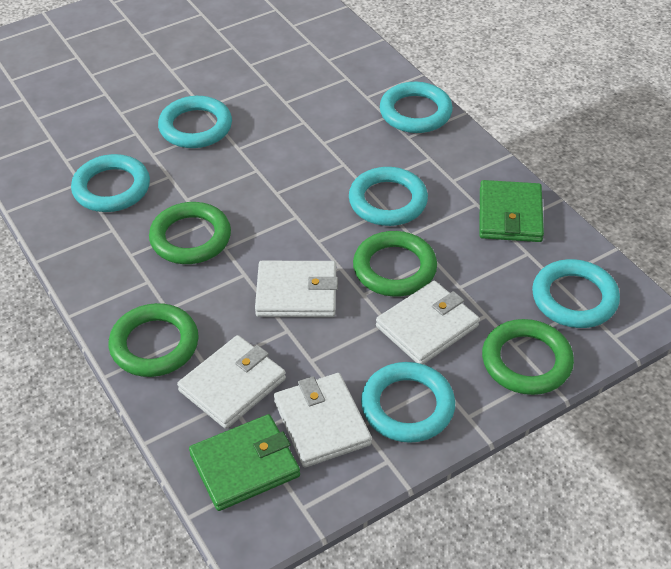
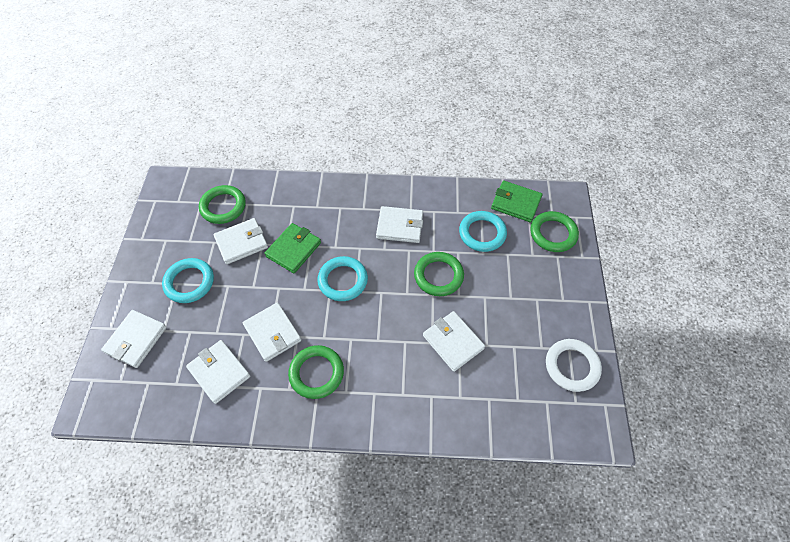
turquoise ring: [71,154,150,212] [158,96,232,148] [349,167,428,226] [361,362,455,443] [380,82,453,133] [532,259,620,328] = 6 -> [162,258,214,303] [317,256,368,301] [459,211,507,252] = 3
white ring: none = 0 -> [546,339,602,392] = 1
white wallet: [177,335,286,429] [255,261,338,317] [274,373,372,468] [376,281,480,364] = 4 -> [101,310,167,368] [186,340,250,404] [214,218,268,264] [243,303,301,362] [376,206,423,243] [423,311,485,372] = 6

